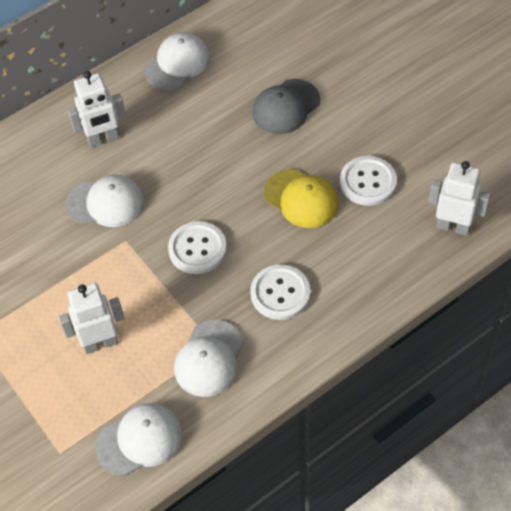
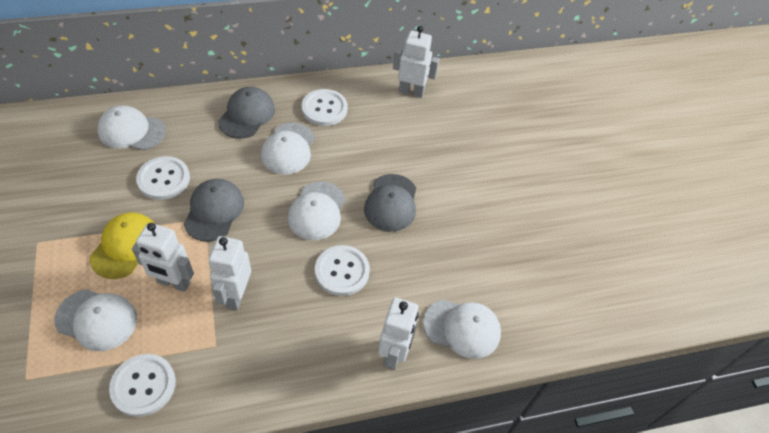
grey cap: [252,79,320,134] = 1 -> [184,179,244,242] [218,87,275,139] [364,174,416,232] = 3
white button: [168,221,227,274] [250,265,311,320] [340,156,397,206] = 3 -> [109,354,176,417] [136,156,190,200] [301,89,348,126] [315,245,370,296] = 4
white cap: [66,175,144,227] [95,403,183,476] [145,32,210,90] [174,320,244,397] = 4 -> [54,289,137,351] [97,105,166,150] [261,123,315,175] [288,181,345,240] [423,300,501,359] = 5
white robot: [59,283,125,354] [68,71,126,148] [429,161,491,236] = 3 -> [132,223,194,292] [209,236,251,310] [378,298,419,370] [393,25,439,98] = 4

